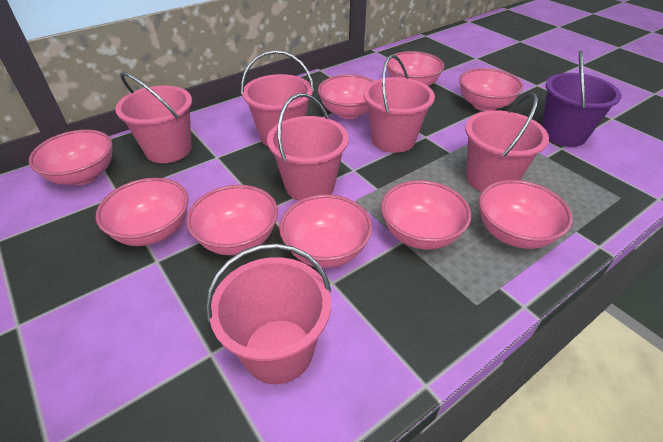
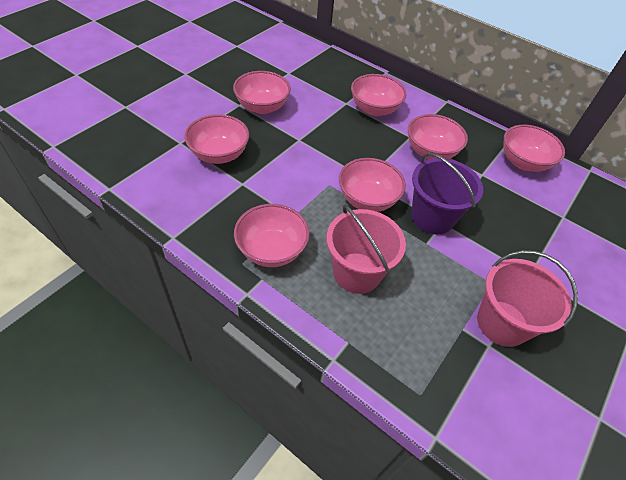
pink bowl: [29,130,113,185] [96,178,189,246] [186,185,278,255] [279,194,372,268] [318,74,374,119] [381,180,471,250] [387,51,444,86] [459,68,523,111] [479,180,573,249] = 9 -> [184,114,249,164] [233,71,291,114] [234,204,310,267] [339,158,406,212] [351,74,406,116] [408,114,468,159] [503,125,565,172] = 7
pink bucket: [115,72,192,163] [206,243,331,384] [241,50,314,146] [267,93,348,201] [363,55,435,153] [465,93,549,192] = 6 -> [326,205,406,294] [477,250,578,347] = 2

